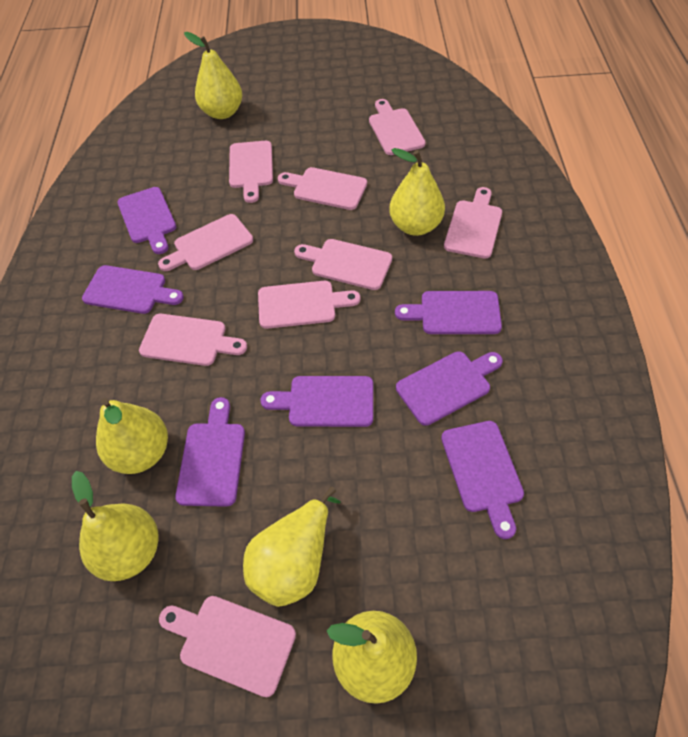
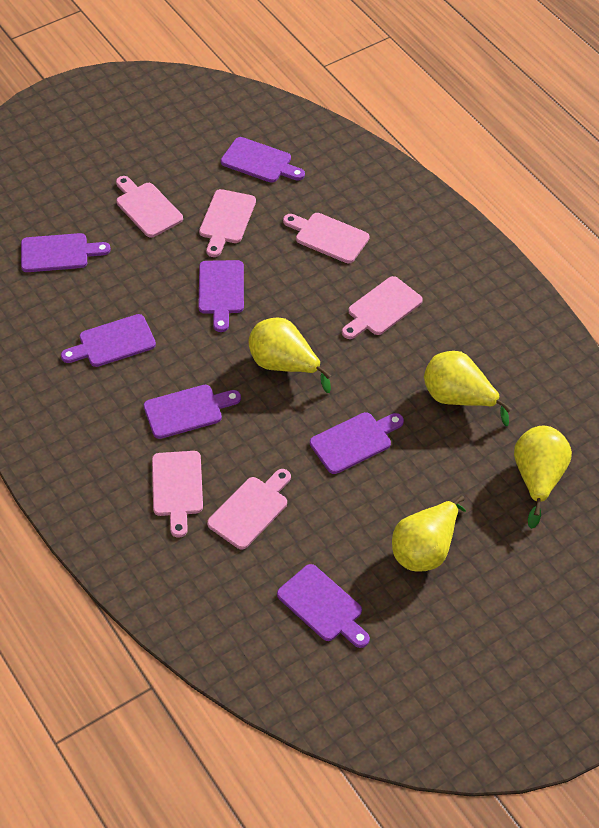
pink cutting board: [139,314,247,366] [158,214,253,271] [159,596,296,697] [229,141,273,203] [258,281,360,329] [278,167,367,210] [294,239,392,290] [369,99,426,155] [444,187,502,259] = 9 -> [116,176,183,238] [152,451,203,538] [199,189,256,257] [207,469,291,550] [283,213,369,263] [342,276,423,339] = 6
yellow pear: [72,471,159,581] [96,398,168,474] [184,32,242,119] [243,487,341,607] [327,611,417,704] [389,148,445,236] = 6 -> [248,317,331,393] [392,495,466,572] [424,351,511,426] [514,426,572,529] = 4

